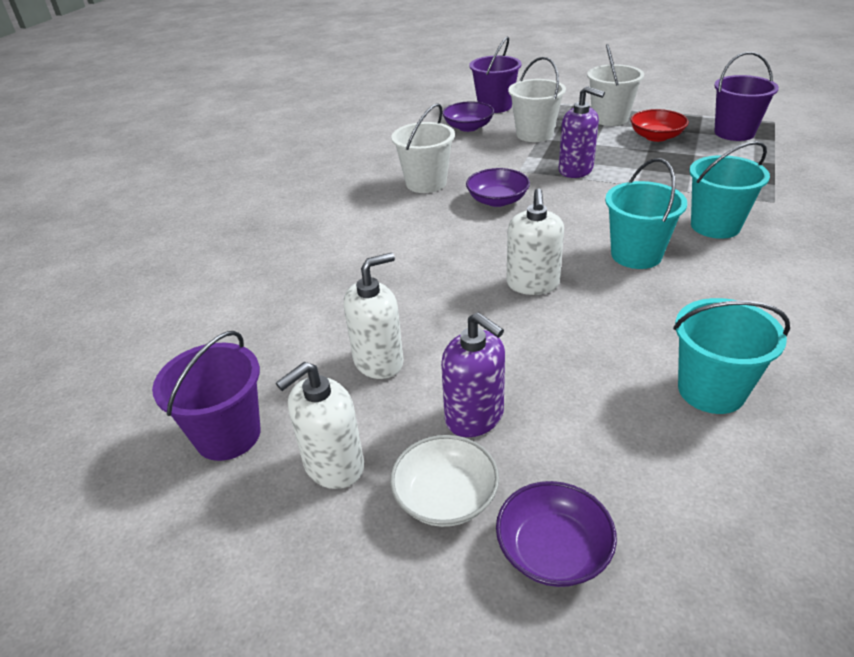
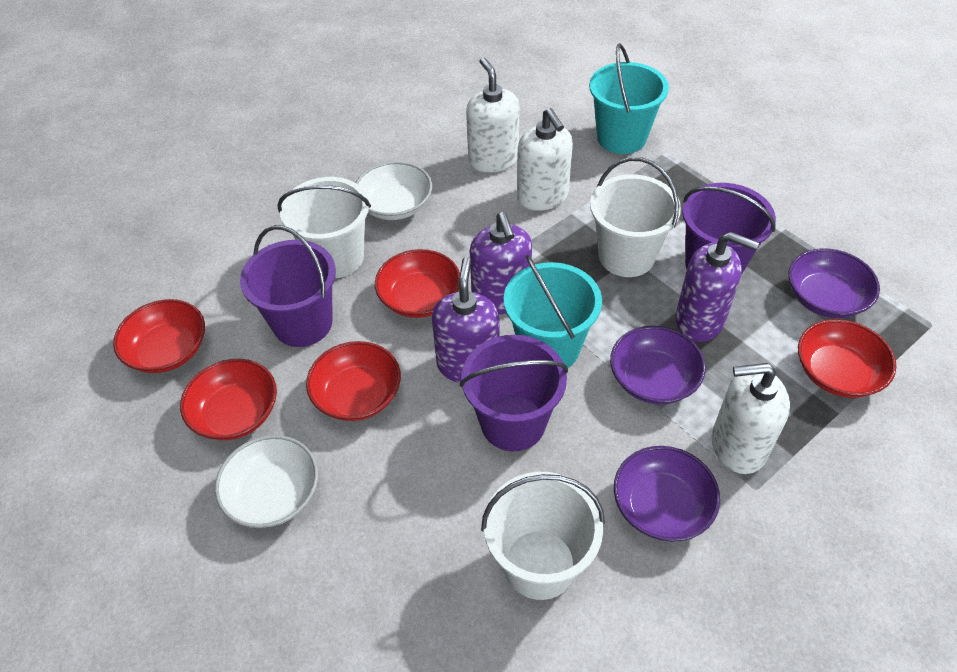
purple soap dispenser: [441,312,505,437] [559,86,605,178] = 2 -> [432,257,500,383] [470,212,532,314] [675,232,759,342] = 3
red bowl: [630,109,689,142] = 1 -> [113,299,205,373] [180,359,277,440] [306,341,401,421] [375,249,460,318] [798,319,896,398] = 5
turquoise bucket: [605,158,687,269] [673,298,790,414] [689,141,770,239] = 3 -> [504,255,602,368] [589,43,669,154] = 2
white bowl: [390,435,499,527] = 1 -> [215,435,318,528] [356,161,432,220] = 2

